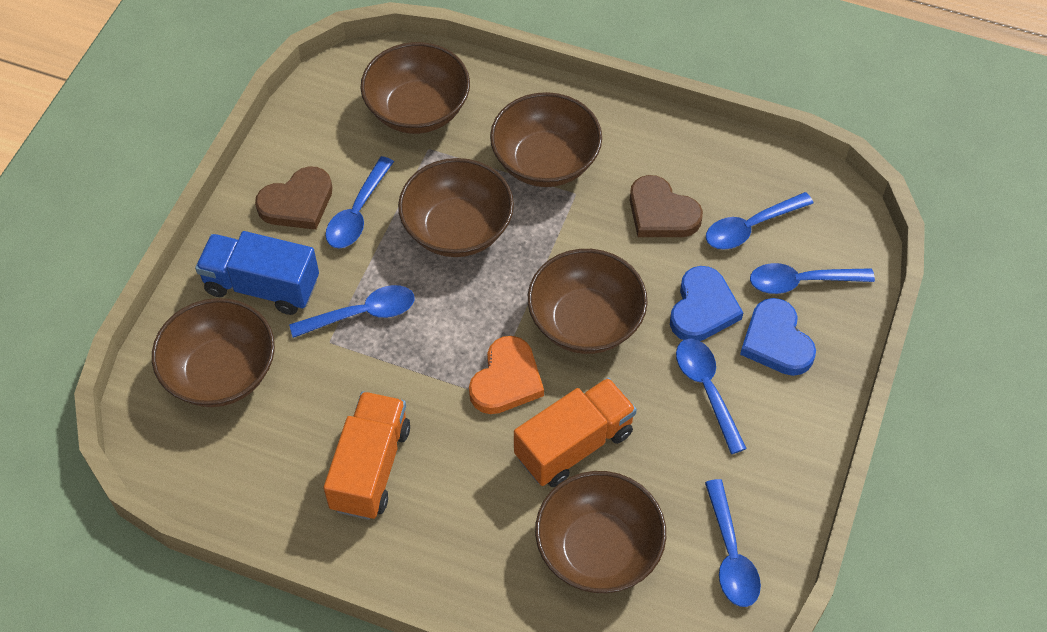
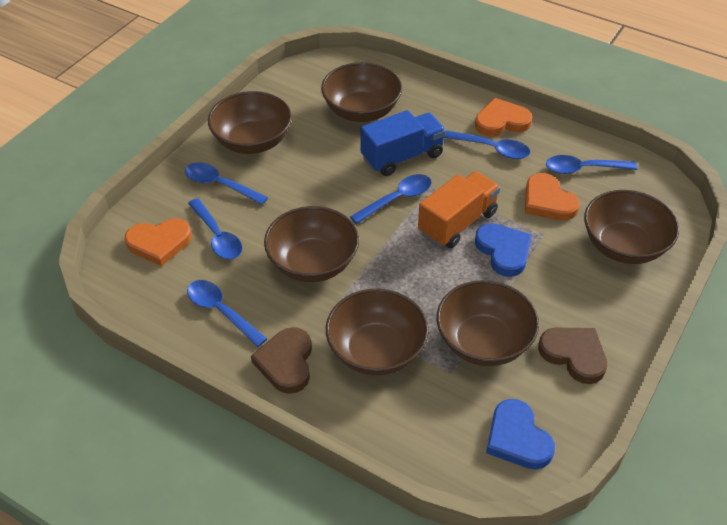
orange heart: [469,336,544,414] = 1 -> [125,219,192,266] [475,98,532,136] [525,173,580,220] = 3
orange truck: [324,391,410,520] [514,377,637,487] = 2 -> [418,171,500,248] = 1

